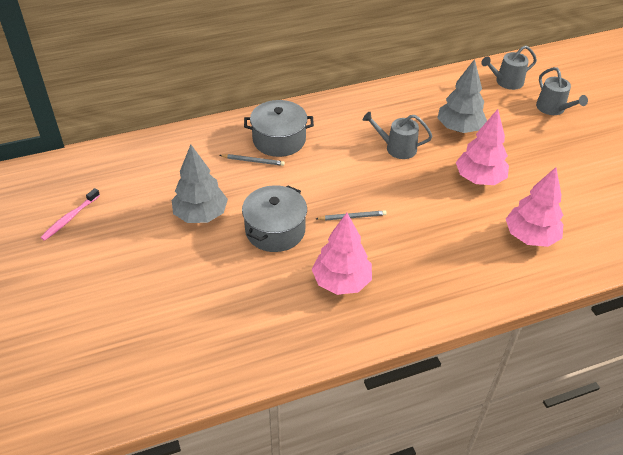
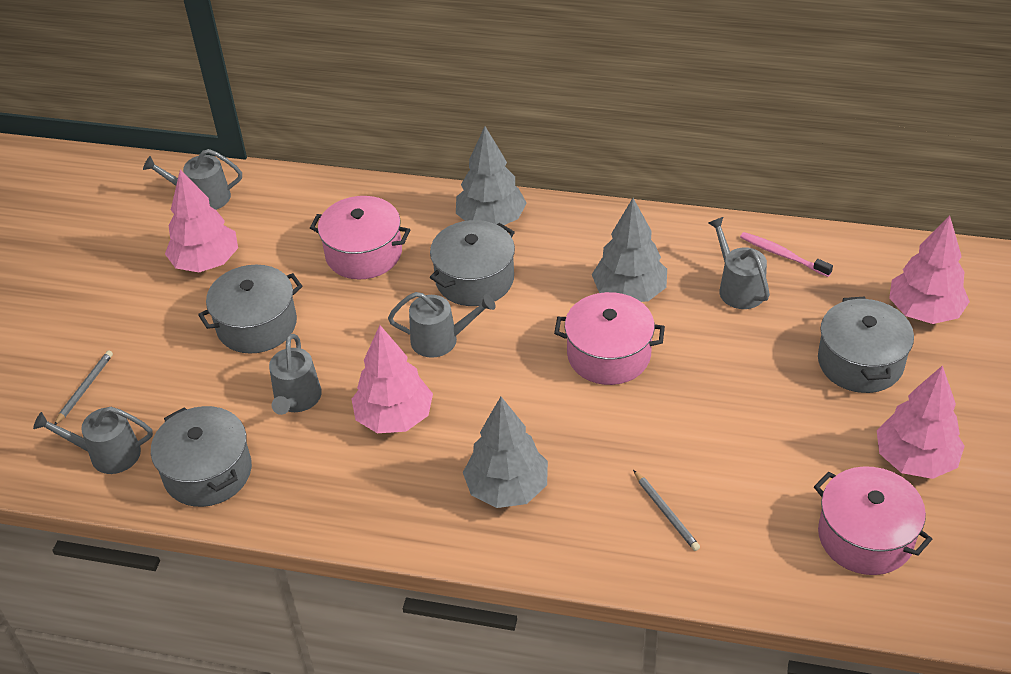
grey pot: [242,185,307,252] [244,100,314,157] = 2 -> [151,406,252,507] [198,265,302,354] [430,220,515,306] [818,296,914,393] = 4
grey tree: [172,145,228,223] [437,59,487,133] = 2 -> [456,127,527,225] [463,397,548,508] [592,198,667,302] = 3
grey watering can: [363,112,432,159] [481,45,537,90] [536,67,588,115] = 3 -> [33,407,153,474] [143,149,242,210] [269,334,322,415] [388,292,496,358] [708,217,770,309] = 5
pink pot: none = 0 -> [310,196,410,280] [554,292,665,385] [814,466,932,575] = 3
pink tree: [312,213,372,295] [456,109,509,185] [506,167,563,247] = 3 -> [165,169,238,272] [352,325,433,433] [877,365,965,479] [889,215,970,324] = 4

